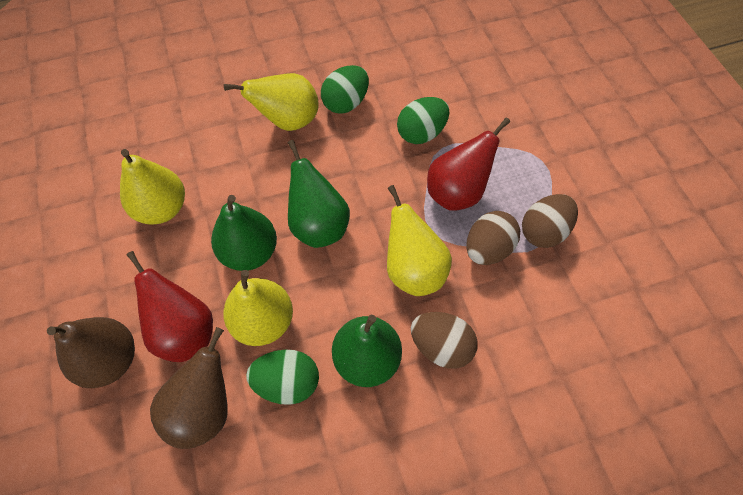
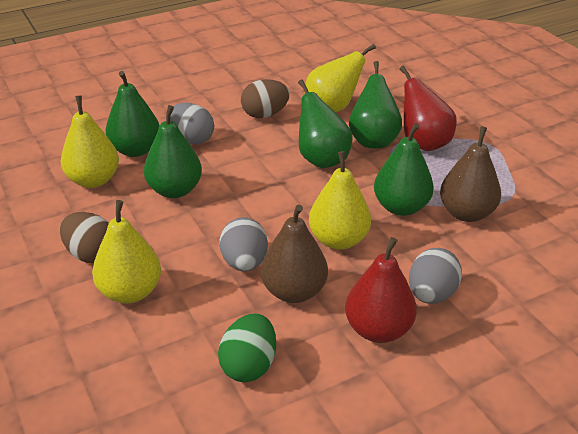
brown egg: [411,312,478,369] [466,211,520,265] [522,194,578,248] = 3 -> [60,212,109,263] [241,79,290,118] = 2
green egg: [246,349,319,405] [321,65,369,114] [397,97,449,144] = 3 -> [218,313,276,382] = 1
green pear: [211,195,277,271] [288,140,350,248] [332,315,402,387] = 3 -> [105,71,160,157] [144,105,202,198] [298,79,352,168] [349,61,402,148] [374,123,434,216] = 5
grey egg: none = 0 -> [170,103,214,144] [220,217,268,272] [409,248,462,304] = 3

